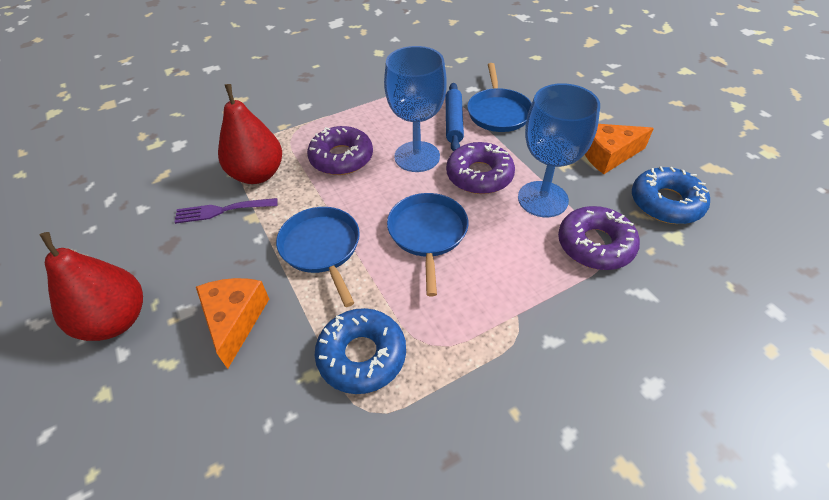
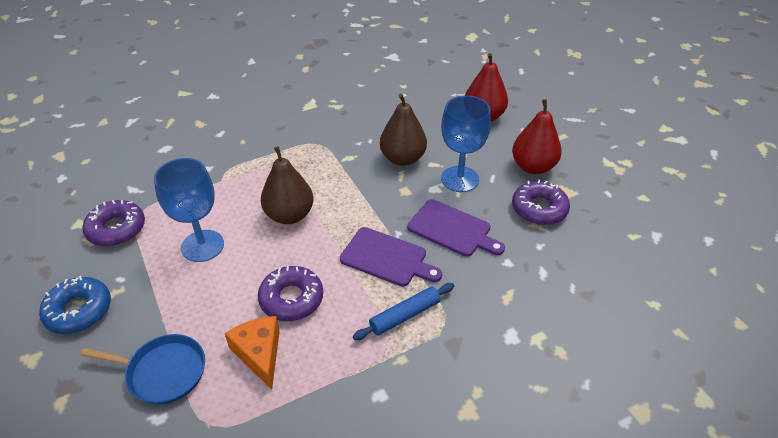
blue donut: [315,308,406,394] [632,166,710,224] = 2 -> [39,276,111,334] = 1
blue pan: [276,207,360,307] [387,193,468,296] [467,63,532,132] = 3 -> [81,334,205,405] = 1
brown pear: none = 0 -> [261,146,313,224] [380,93,427,166] = 2
orange cheese: [196,278,269,369] [585,124,654,174] = 2 -> [225,316,280,390] = 1
purple cutting board: none = 0 -> [340,227,442,287] [407,199,505,257] = 2
purple fork: [174,198,278,224] = 1 -> none = 0

